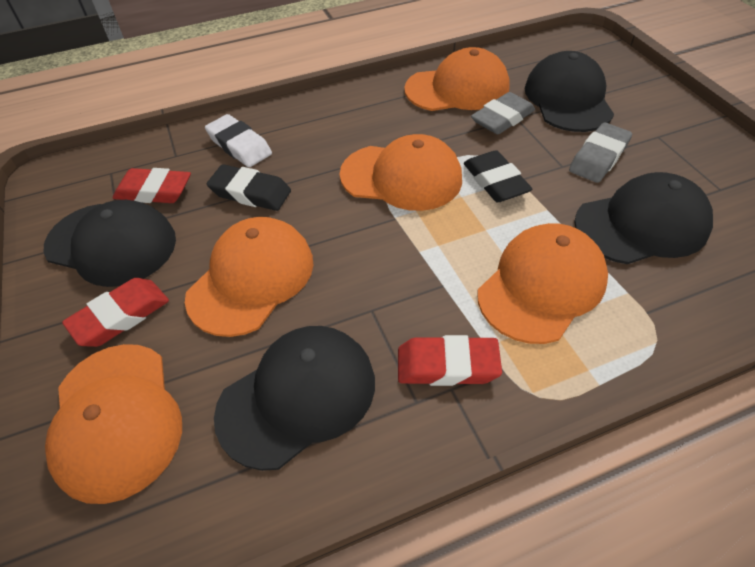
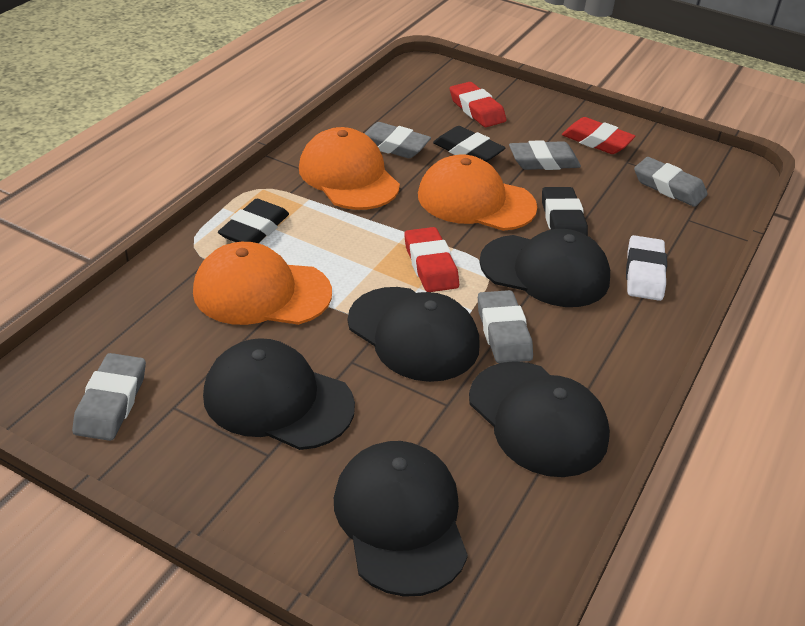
black cap: [44,200,176,287] [214,326,375,471] [525,51,614,132] [574,172,713,264] = 4 -> [203,338,355,450] [334,441,468,597] [348,287,480,382] [469,361,610,477] [479,229,610,307] = 5
black eraser: [207,164,291,211] [464,150,533,202] = 2 -> [218,199,289,243] [433,126,505,162] [542,187,588,236] = 3
grey eraser: [471,92,535,134] [569,122,632,183] = 2 -> [72,353,146,441] [364,122,431,158] [478,290,533,363] [509,140,581,170] [634,157,707,207] = 5
orange cap: [45,344,182,504] [185,217,314,337] [340,134,462,211] [404,47,510,111] [477,223,608,344] = 5 -> [193,242,332,325] [299,127,400,210] [418,154,537,231] = 3

